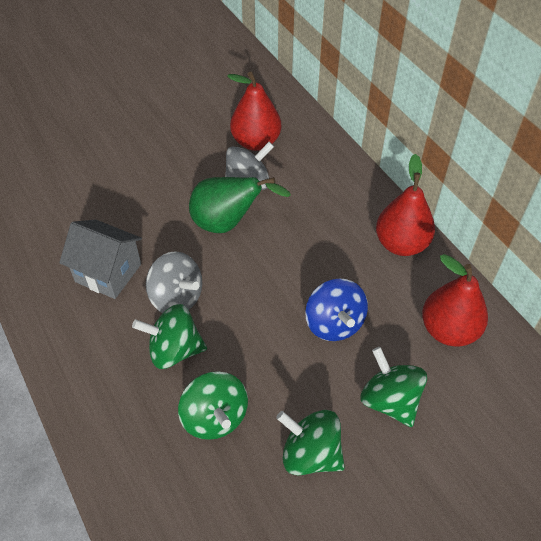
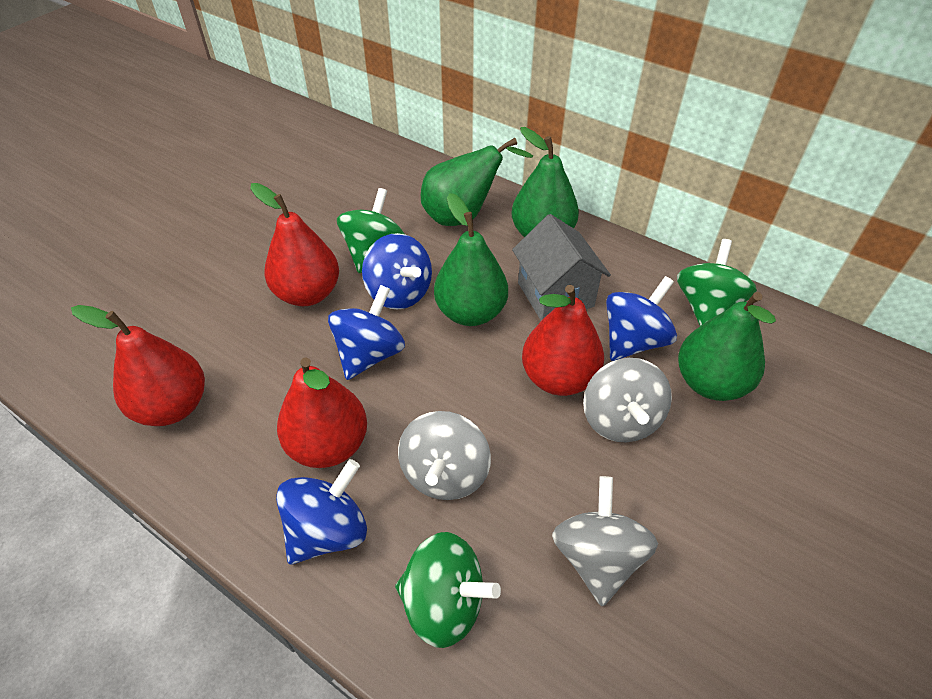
blue spinning top: [305,279,368,341] = 1 -> [276,459,367,565] [328,285,405,380] [362,233,432,309] [606,276,677,361] = 4
green pear: [189,177,291,233] = 1 -> [421,138,533,226] [434,193,508,326] [512,127,579,237] [678,292,776,401] = 4
green spinning top: [132,304,207,369] [178,371,248,440] [276,410,345,475] [360,347,427,427] = 4 -> [337,188,404,273] [395,532,501,648] [677,239,757,326] = 3
grey spinning top: [146,251,202,313] [225,142,274,190] = 2 -> [398,411,491,500] [552,476,658,606] [583,358,672,442] = 3
red pear: [227,72,281,151] [376,154,435,256] [422,254,488,346] = 3 -> [71,305,205,426] [250,183,339,306] [277,357,367,468] [522,284,604,396] = 4

